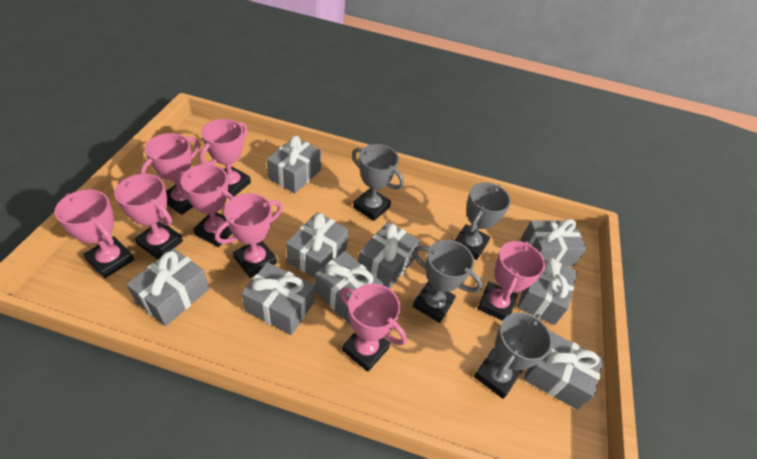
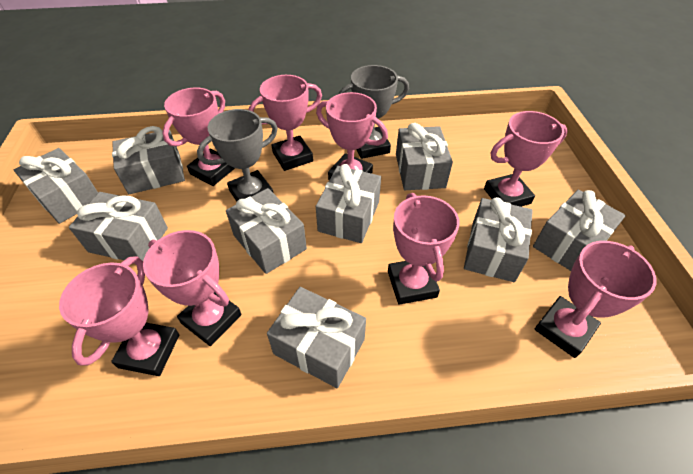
grey trophy: [352,144,404,221] [413,240,482,323] [454,182,511,260] [474,312,553,399] = 4 -> [197,109,278,201] [338,65,409,159] = 2

